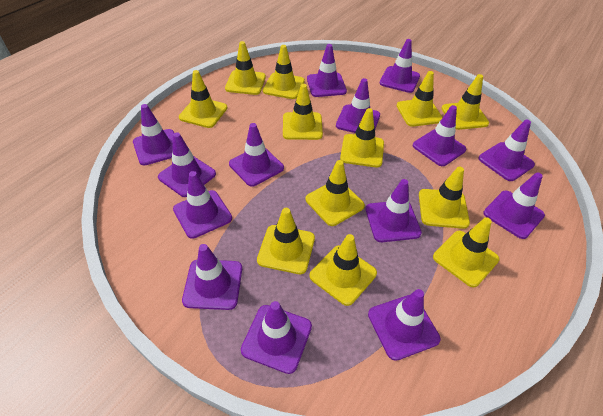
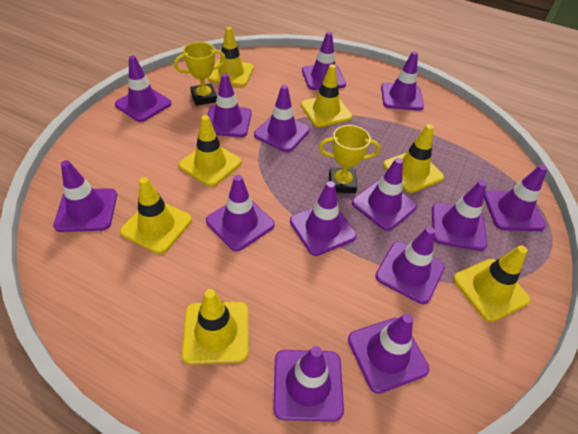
yellow traffic cone: [179,70,227,128] [225,41,266,95] [257,208,315,274] [263,45,305,99] [283,84,323,140] [305,160,365,226] [309,234,377,306] [340,108,384,167] [396,71,443,127] [419,167,470,229] [433,217,499,287] [441,74,489,130] = 12 -> [120,177,192,254] [179,115,241,187] [182,289,248,365] [208,27,254,87] [301,64,352,127] [383,124,444,193] [453,245,530,322] = 7
yellow trophy: none = 0 -> [174,42,226,106] [319,125,380,193] = 2

